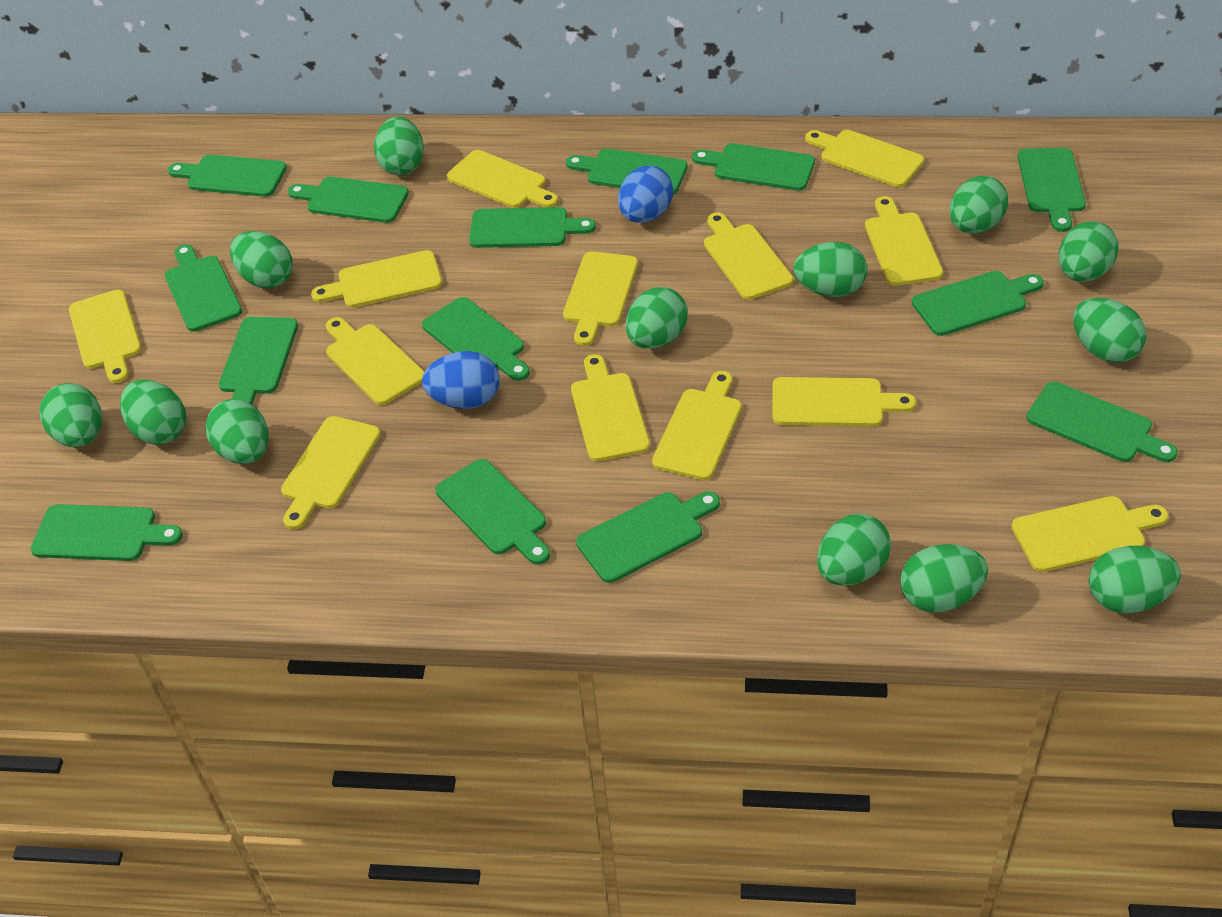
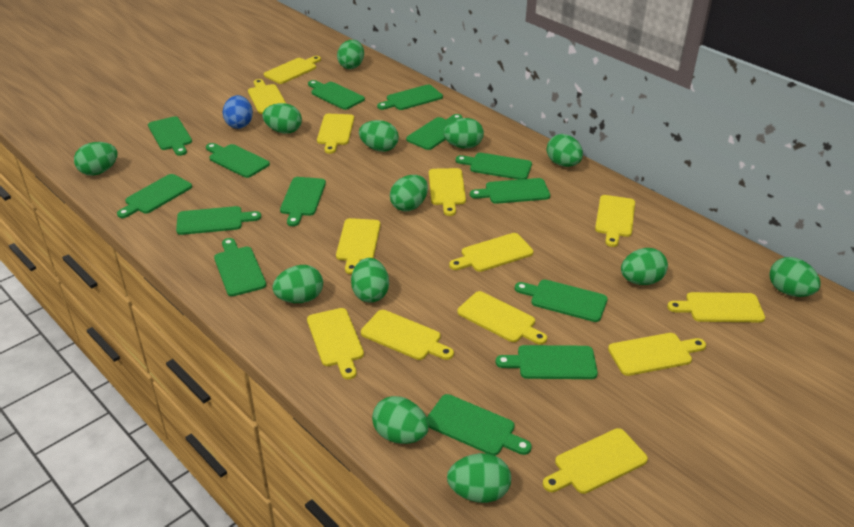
blue egg: [422,351,500,409] [618,166,673,223] = 2 -> [223,95,253,129] = 1

